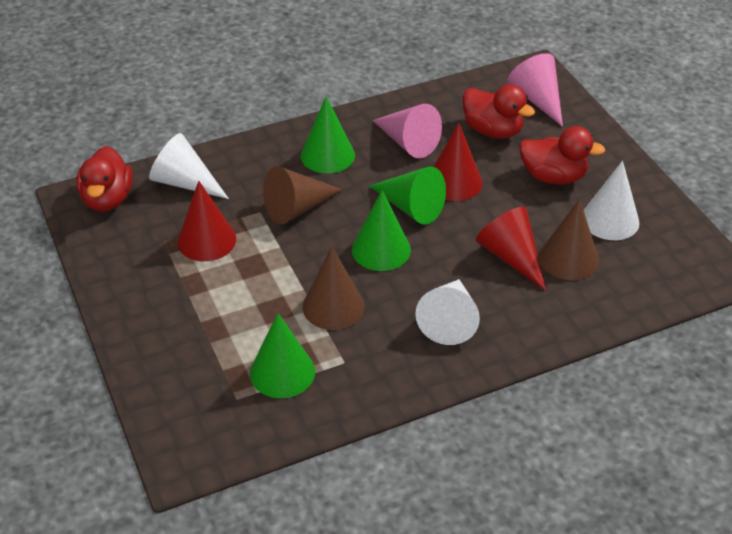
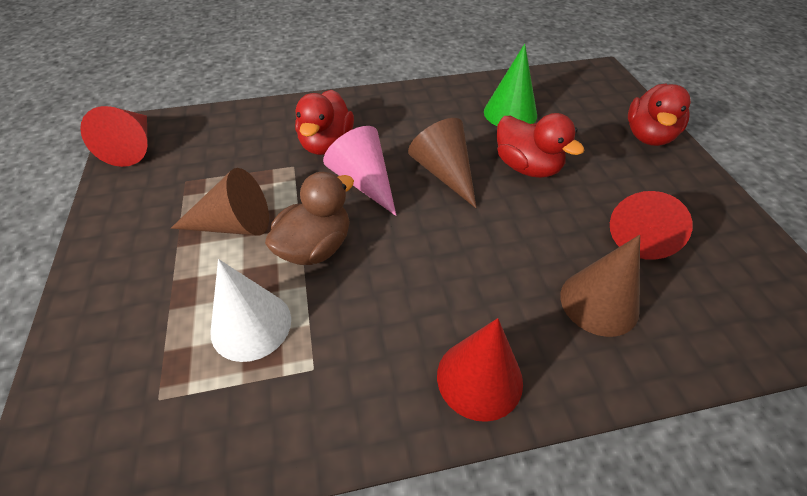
brown duck: none = 0 -> [265,172,354,265] = 1
green cone: [250,313,315,398] [301,97,355,174] [352,190,411,271] [369,167,446,225] = 4 -> [484,44,537,126] = 1
pink cone: [372,104,442,158] [507,53,563,127] = 2 -> [323,126,397,216] = 1
white cone: [149,133,229,199] [415,279,480,345] [584,160,640,240] = 3 -> [210,259,291,362] = 1

